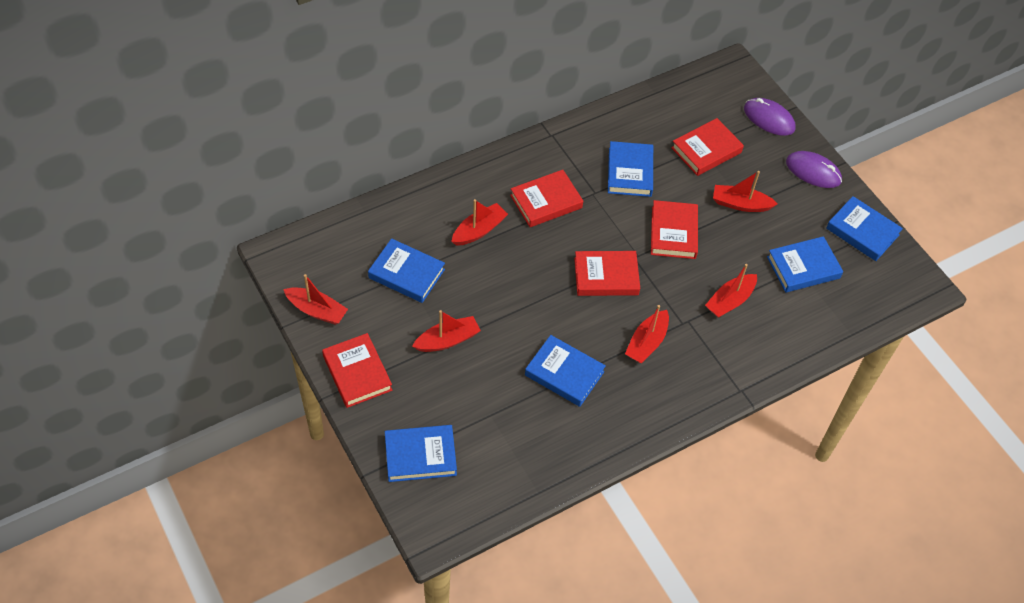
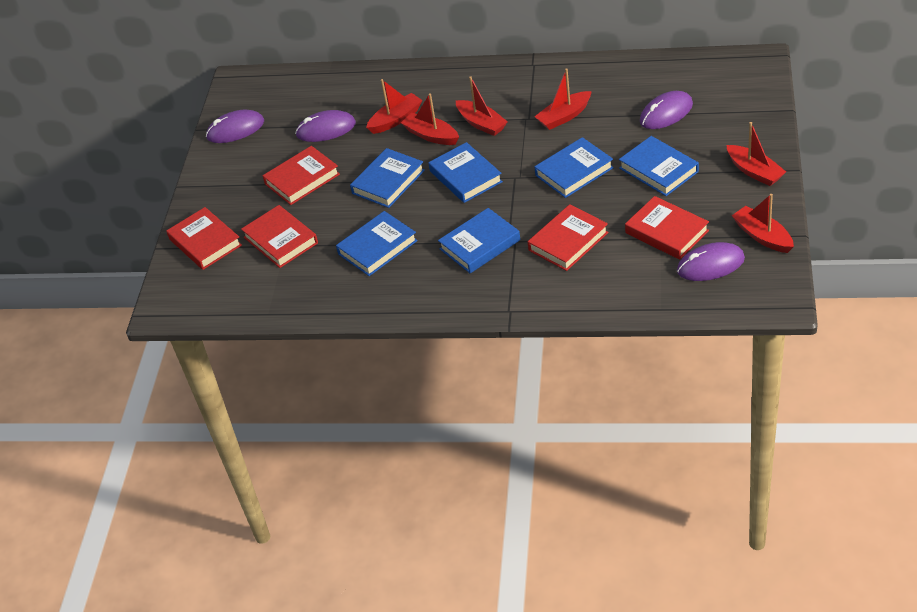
purple mouse: [744,98,796,136] [786,151,842,188] = 2 -> [206,109,264,143] [295,110,356,142] [640,91,693,129] [677,242,745,281] = 4

